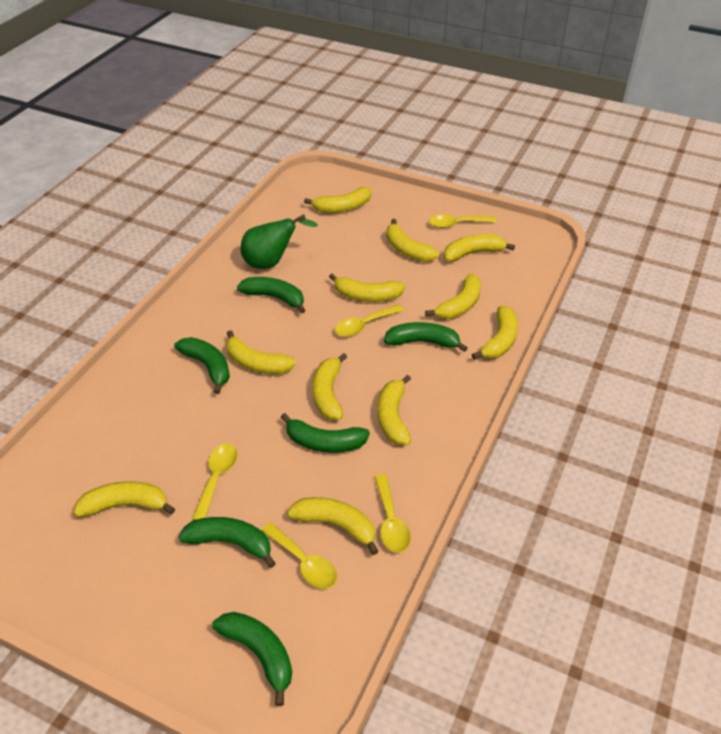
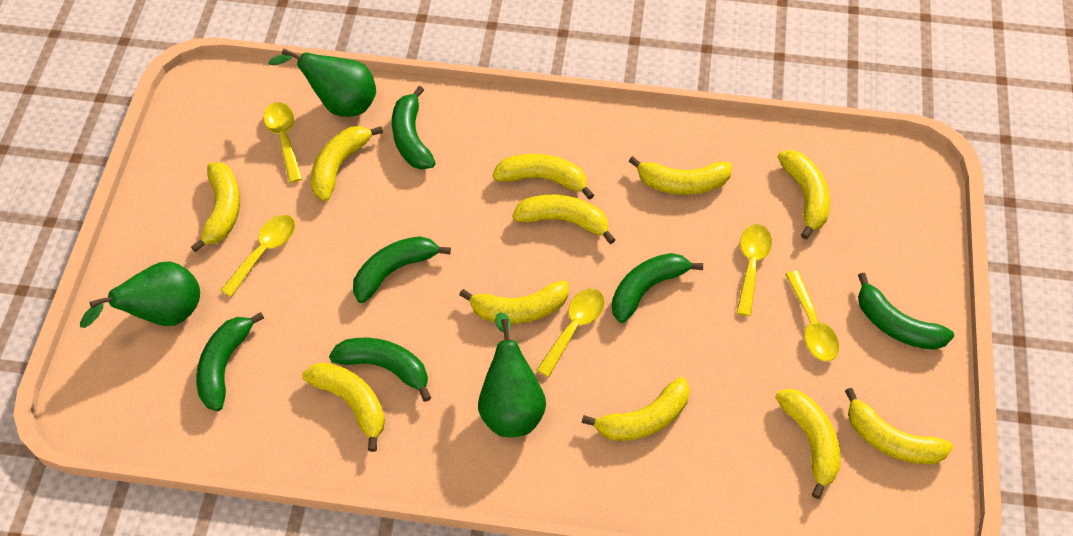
green pear: [240,214,318,269] = 1 -> [80,261,200,328] [268,48,376,117] [478,312,546,437] = 3

